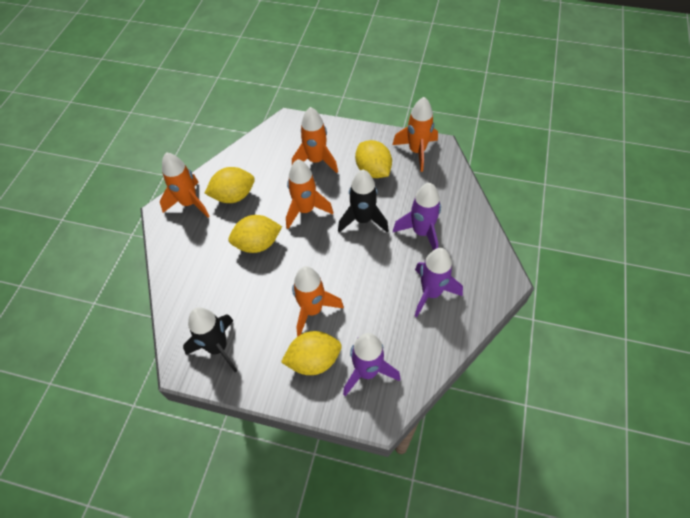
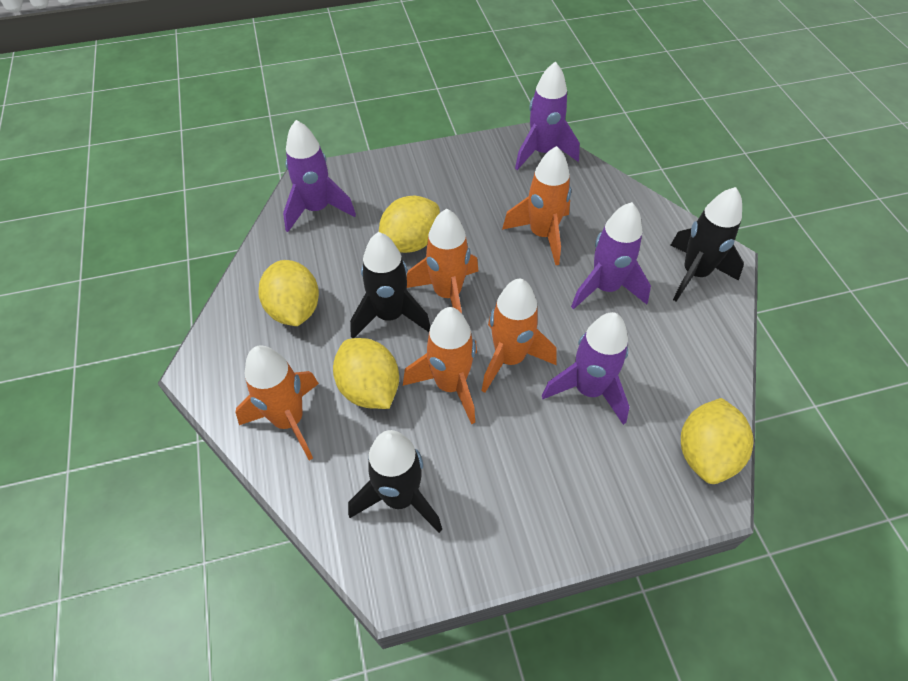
black rocket: [183,307,237,372] [338,170,389,233] = 2 -> [348,430,442,533] [350,232,430,338] [671,187,744,302] = 3
purple rocket: [343,333,401,396] [393,183,441,250] [415,248,463,317] = 3 -> [283,120,356,232] [515,61,580,170] [542,312,630,425] [571,202,651,309] = 4

